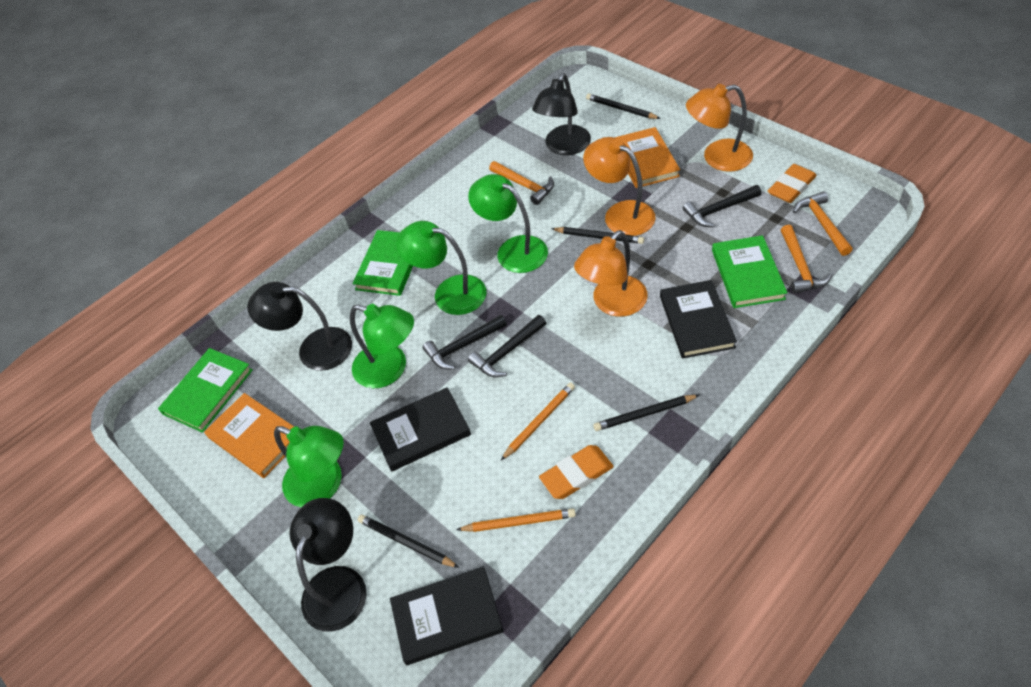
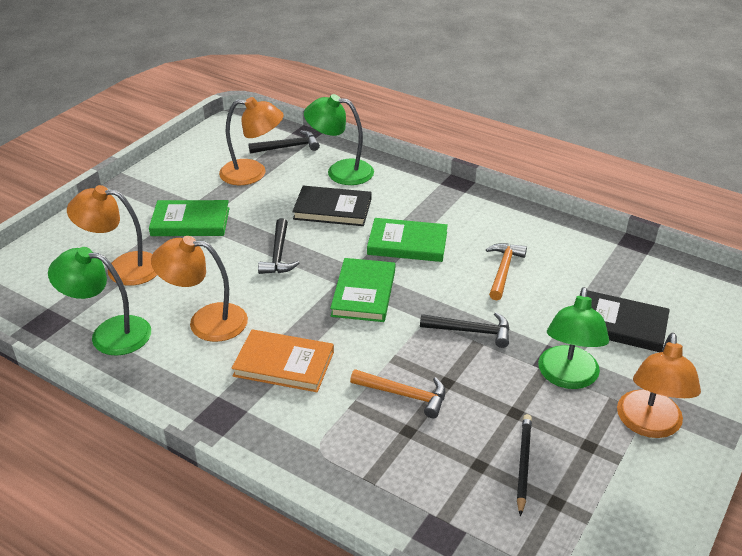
black book: [370,387,471,472] [390,567,503,665] [660,280,737,359] = 3 -> [292,186,371,226] [587,290,670,352] = 2
black lamp: [247,282,352,371] [290,498,367,632] [532,73,591,155] = 3 -> none = 0
black pencil: [358,514,459,568] [551,227,644,244] [586,93,661,119] [593,395,699,431] = 4 -> [517,414,532,516] = 1
green lamp: [274,426,344,507] [350,304,414,388] [396,221,486,315] [468,174,548,273] = 4 -> [48,247,151,356] [304,94,374,185] [538,287,609,389] = 3
orange book: [204,393,294,478] [614,127,680,188] = 2 -> [231,329,334,392] = 1
orange eraser: [539,445,614,499] [768,164,817,203] = 2 -> none = 0
orange hammer: [489,161,554,205] [781,225,832,293] [793,191,853,256] = 3 -> [350,369,446,418] [486,243,527,300] = 2
orange lamp: [574,230,648,317] [583,137,656,236] [686,84,753,172] = 3 -> [67,185,157,286] [151,236,248,342] [219,97,284,185] [617,332,701,438] = 4
orange pencil: [456,508,576,532] [501,382,575,460] = 2 -> none = 0

